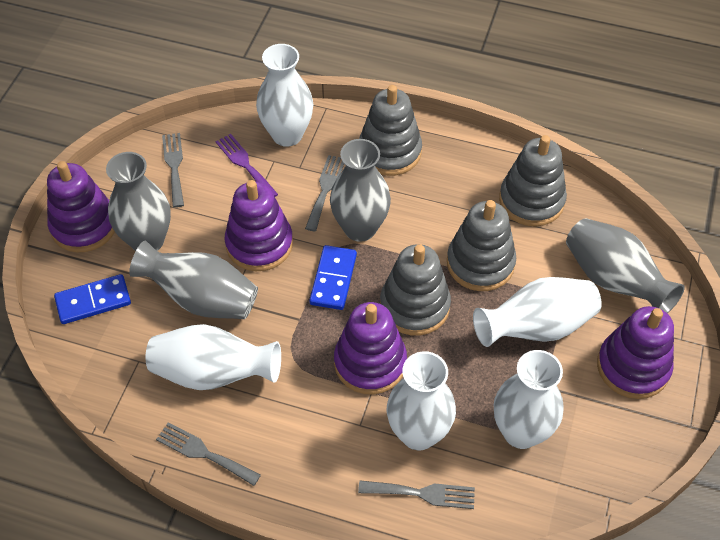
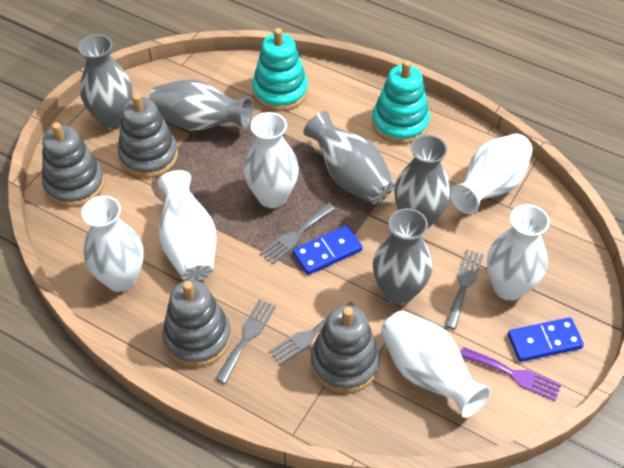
grey vase: [106,152,171,251] [129,240,258,319] [330,139,391,242] [566,218,685,313] = 4 -> [78,34,133,130] [149,79,253,131] [303,111,395,204] [373,208,432,305] [394,135,451,229] = 5
purple stacking toy: [47,161,115,252] [225,180,293,271] [334,302,407,395] [597,306,674,399] = 4 -> none = 0
turquoise stacking toy: none = 0 -> [252,28,308,111] [372,60,430,144] = 2
white vase: [146,324,281,390] [256,44,313,147] [387,351,456,450] [473,277,602,347] [494,350,563,449] = 5 -> [82,196,144,292] [157,170,217,281] [243,112,299,208] [381,311,491,418] [450,133,533,214] [487,204,550,301] = 6

